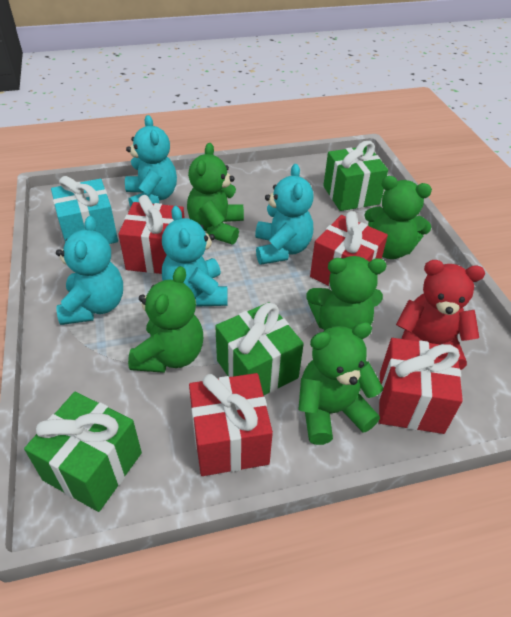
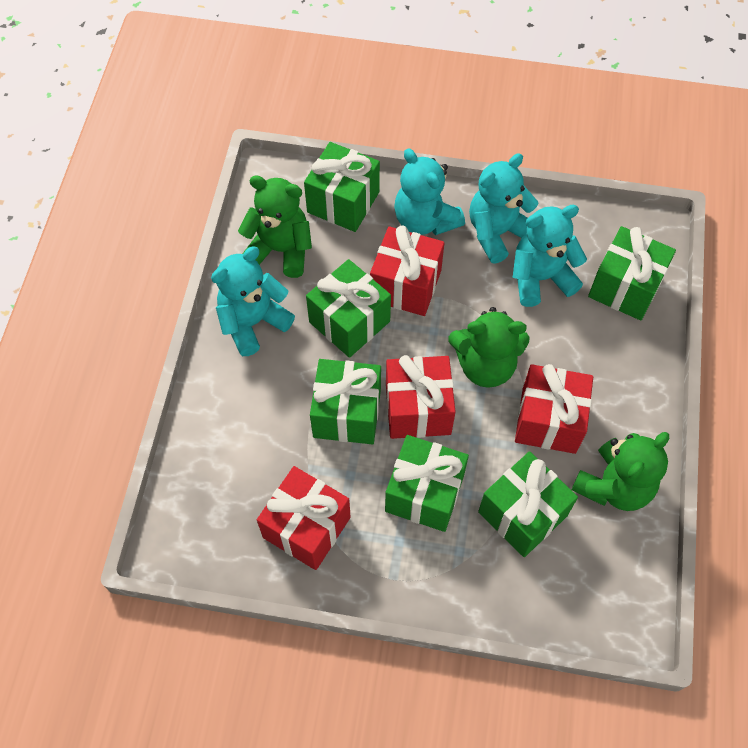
green gift: [24,392,142,512] [215,302,304,395] [323,141,388,211] = 3 -> [304,142,380,232] [306,259,391,358] [310,359,381,444] [385,435,469,532] [478,451,578,557] [588,226,676,320] = 6
green teddy bear: [128,266,203,373] [187,143,244,244] [298,322,383,445] [306,256,387,331] [364,176,432,259] = 5 -> [238,175,312,278] [448,307,529,388] [572,432,669,511] = 3
red teddy bear: [396,260,485,370] = 1 -> none = 0
turquoise gift: [51,176,118,244] = 1 -> none = 0

